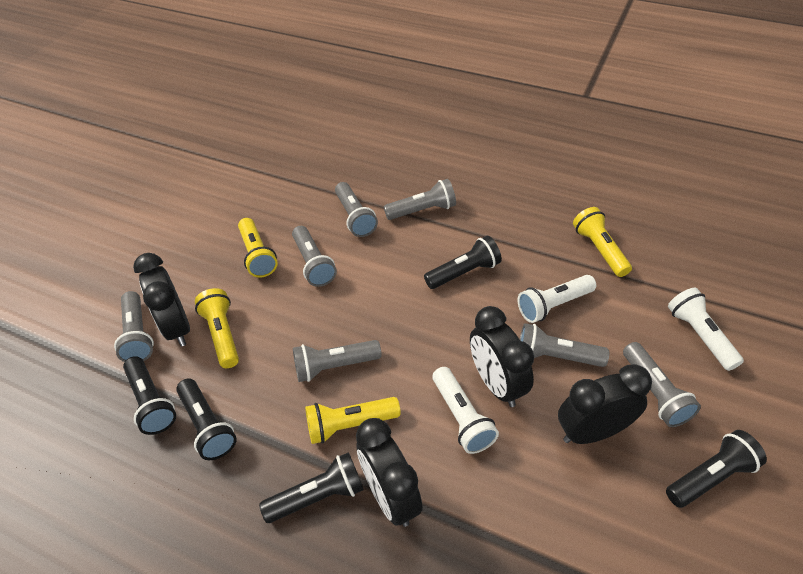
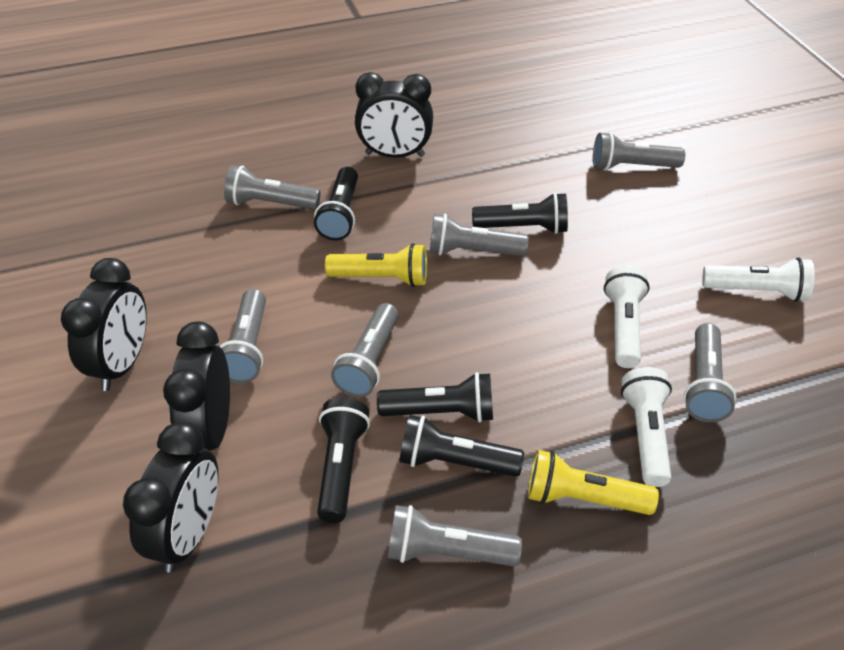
yellow flashlight: [195,288,239,368] [238,218,278,278] [305,397,401,444] [573,207,632,277] = 4 -> [325,243,427,287] [528,450,659,515] = 2

